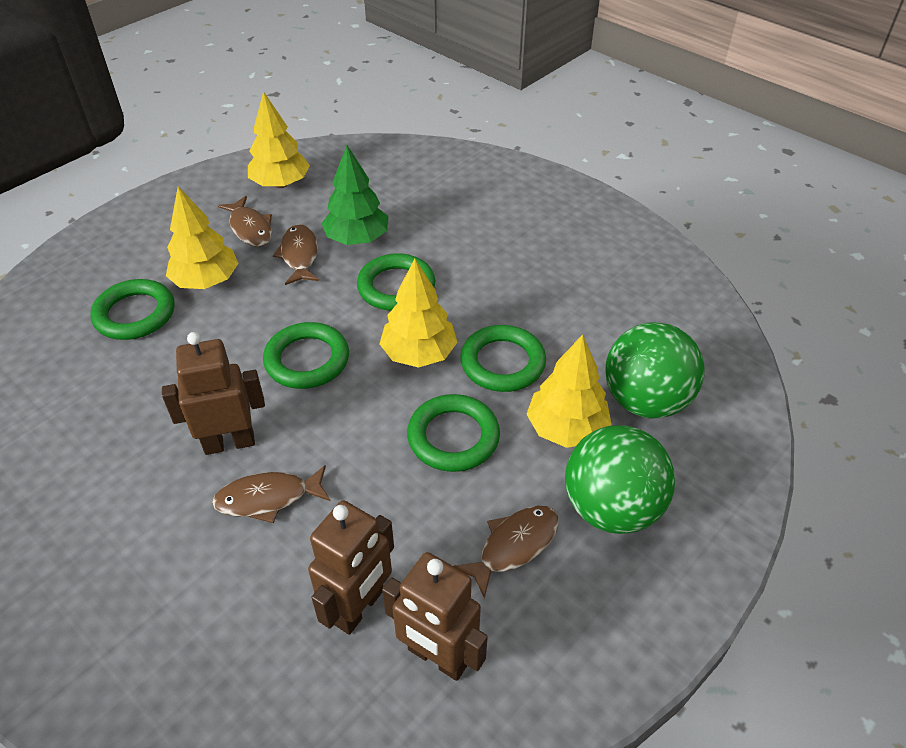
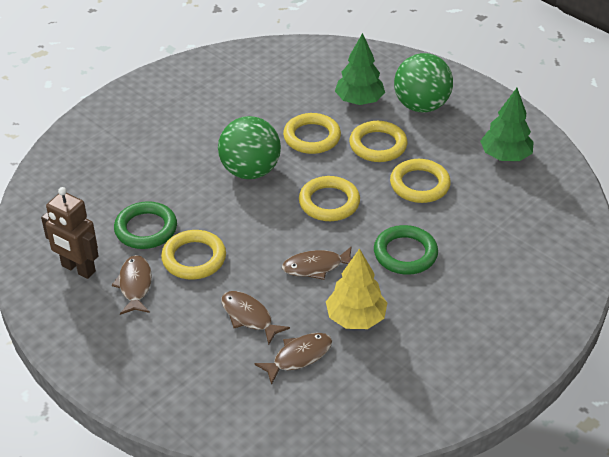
brown robot: [162,332,265,455] [308,500,394,635] [382,552,488,681] = 3 -> [41,187,99,279] = 1
green ring: [90,279,175,340] [263,322,349,389] [357,253,435,311] [407,394,500,472] [460,325,546,392] = 5 -> [114,201,177,249] [374,225,438,275] = 2
green tree: [321,145,389,245] = 1 -> [335,33,385,105] [480,88,534,161] = 2
yellow ring: none = 0 -> [161,230,226,280] [283,113,341,154] [299,176,360,221] [349,121,408,162] [390,159,451,203] = 5
yellow tree: [166,186,239,289] [248,91,310,188] [379,259,458,368] [526,334,612,448] = 4 -> [326,248,387,329] = 1

